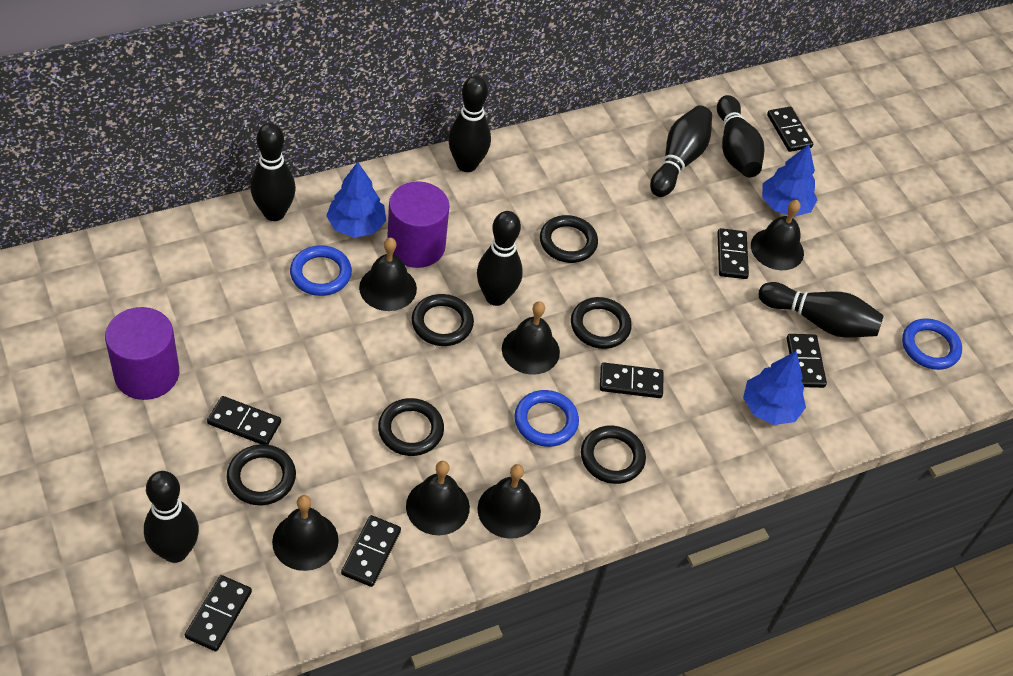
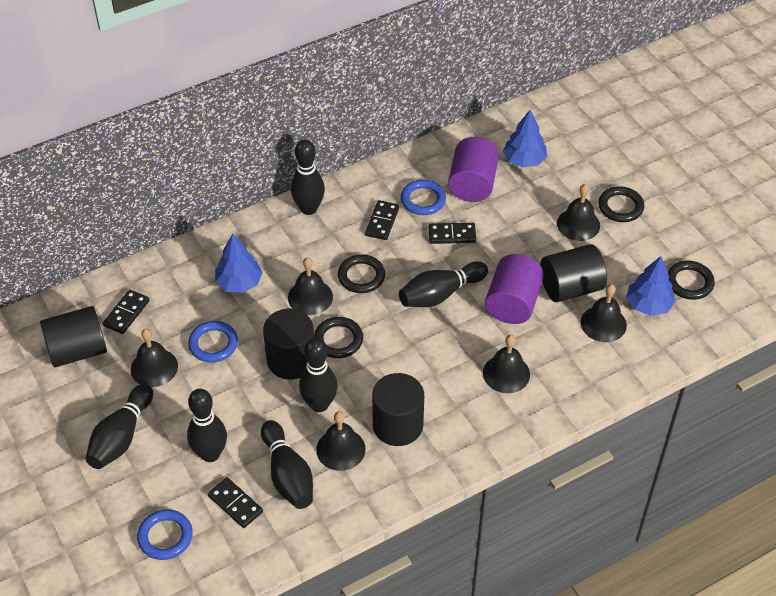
black bowling pin: [144,471,199,563] [250,123,296,221] [448,76,491,172] [477,211,523,306] [650,105,712,197] [717,95,764,177] [759,282,884,338] = 7 -> [85,384,153,469] [187,389,227,462] [261,420,313,509] [291,140,325,215] [299,338,338,412] [399,261,488,307] = 6
black cylinder: none = 0 -> [40,306,107,367] [263,309,314,380] [372,373,424,446] [540,244,607,302] = 4
black domino: [185,575,252,651] [207,396,281,445] [341,515,401,587] [600,363,664,398] [717,228,749,279] [767,107,813,152] [787,334,827,388] = 7 -> [103,290,149,334] [208,477,263,528] [365,200,399,240] [428,223,476,244] = 4
black ring: [227,444,296,505] [378,398,444,456] [412,294,474,346] [540,215,598,263] [571,297,632,349] [581,426,646,484] = 6 -> [314,317,363,358] [338,254,385,293] [598,186,644,222] [668,261,715,300] = 4

